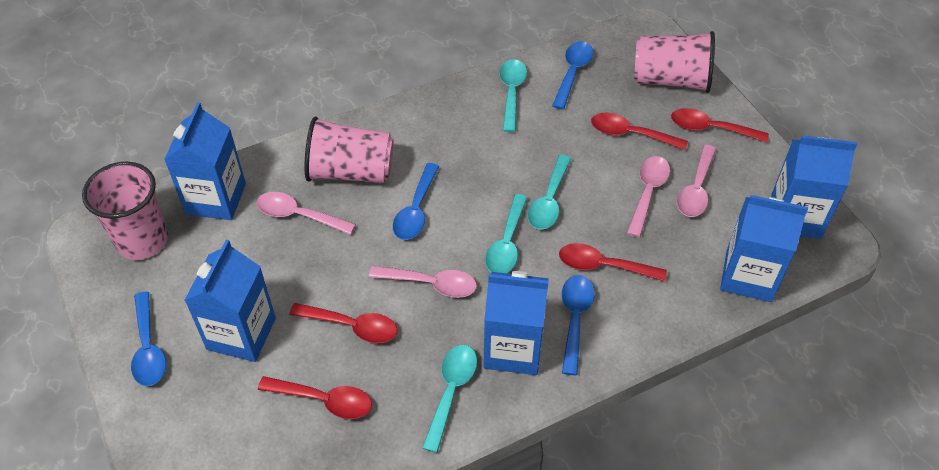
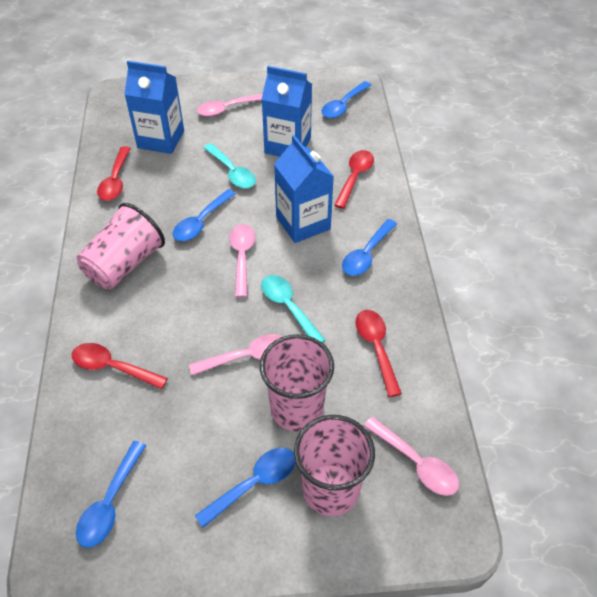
blue carton: [164,102,246,220] [184,240,276,362] [483,271,549,375] [720,195,808,302] [771,135,857,239] = 5 -> [124,61,184,154] [261,66,312,157] [274,135,334,243] = 3
blue spoon: [131,291,166,386] [393,163,439,240] [552,41,593,109] [562,275,595,375] = 4 -> [76,441,147,548] [173,189,236,241] [195,448,296,528] [322,81,371,118] [342,219,397,276] = 5
red spoon: [258,376,372,419] [289,303,398,343] [559,243,667,281] [591,113,688,150] [671,108,769,143] = 5 -> [72,343,168,389] [97,146,131,201] [334,150,374,209] [355,310,402,397] = 4
turquoise spoon: [422,345,477,453] [485,194,528,273] [499,59,527,132] [527,155,571,230] = 4 -> [203,143,256,188] [261,275,326,343] = 2

